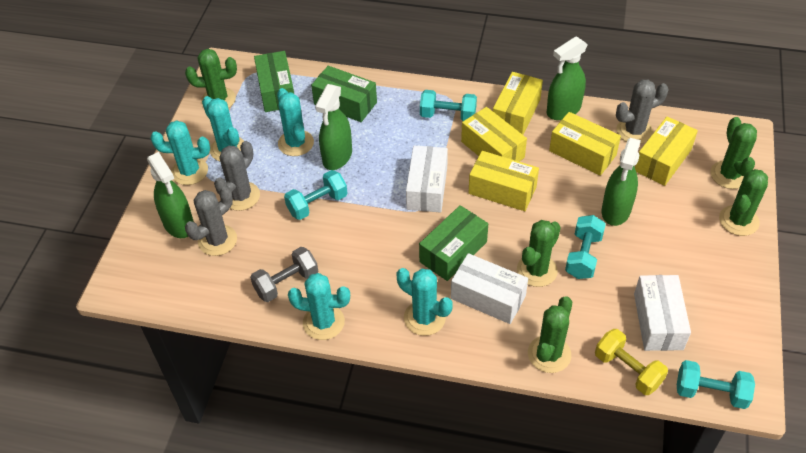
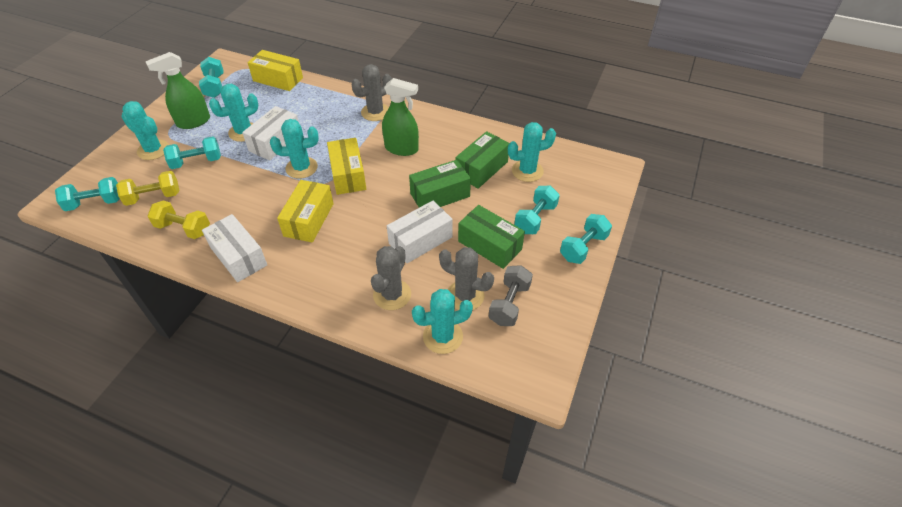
green cactus: [185,49,237,108] [517,220,561,287] [528,296,572,373] [710,117,757,189] [719,169,768,236] = 5 -> none = 0
green spray bottle: [147,152,194,238] [315,84,352,170] [547,37,588,120] [602,138,641,226] = 4 -> [145,52,210,129] [382,78,419,156] = 2
turquoise dumbbell: [284,170,347,220] [420,90,477,121] [565,215,606,279] [677,360,755,409] = 4 -> [55,177,120,211] [163,136,221,169] [199,57,223,98] [514,186,560,234] [560,214,612,264] = 5
yellow box: [461,107,527,161] [469,151,539,211] [493,72,543,135] [549,112,621,176] [635,117,698,186] = 5 -> [248,50,303,91] [277,180,334,243] [327,138,366,195] = 3
yellow dumbbell: [595,329,668,395] = 1 -> [116,171,180,206] [147,200,210,239] = 2

